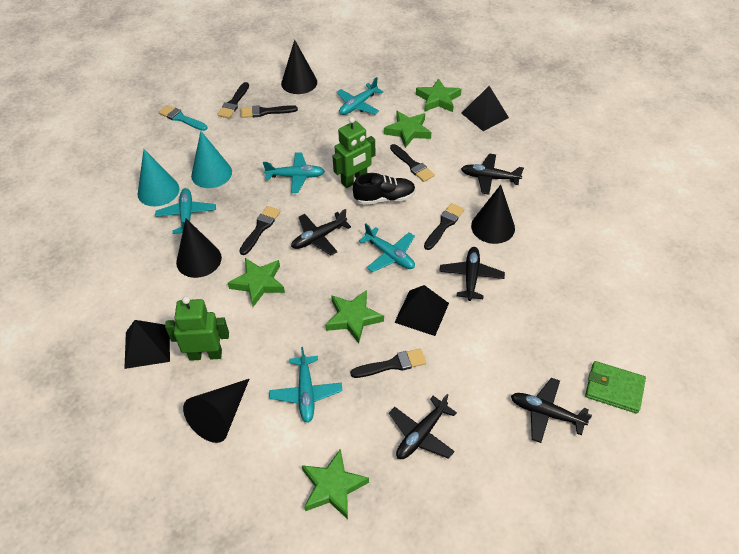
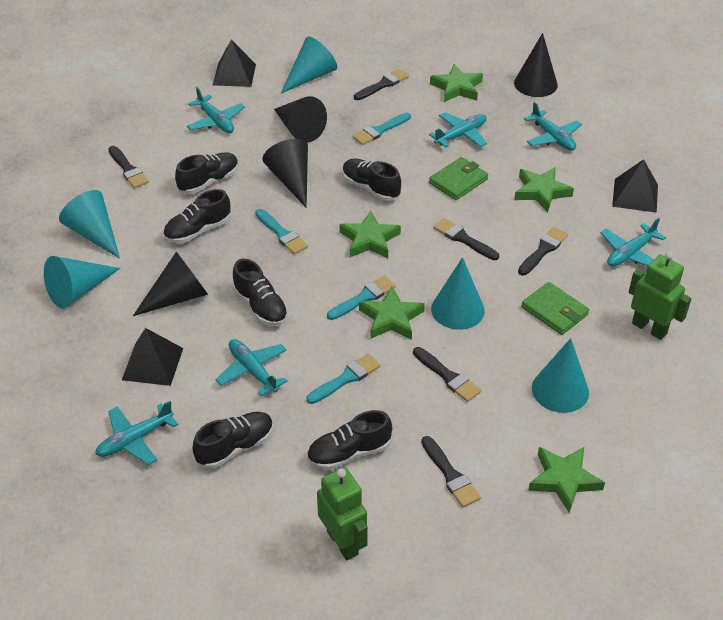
black plane: [291,209,351,255] [389,394,457,459] [439,247,505,301] [461,153,524,194] [511,378,592,443] = 5 -> none = 0
black shoe: [353,173,416,205] = 1 -> [163,189,231,243] [175,152,239,194] [192,412,274,469] [233,259,288,326] [307,410,392,470] [343,158,401,201] = 6
green wallet: [585,361,646,414] = 1 -> [429,157,488,200] [521,282,589,335] = 2
turquoise brush: [158,105,207,131] = 1 -> [255,209,308,254] [306,354,380,404] [327,276,396,320] [352,112,411,145] = 4
turquoise cone: [138,149,179,206] [191,131,232,188] = 2 -> [44,256,120,309] [59,190,120,259] [281,37,337,93] [431,257,485,330] [532,338,589,413] = 5
turquoise plane: [155,188,216,234] [263,152,325,193] [269,347,342,423] [336,77,383,115] [359,224,415,272] = 5 -> [95,401,178,466] [187,87,245,133] [215,339,288,396] [429,112,487,148] [524,102,582,151] [601,218,666,267] = 6

